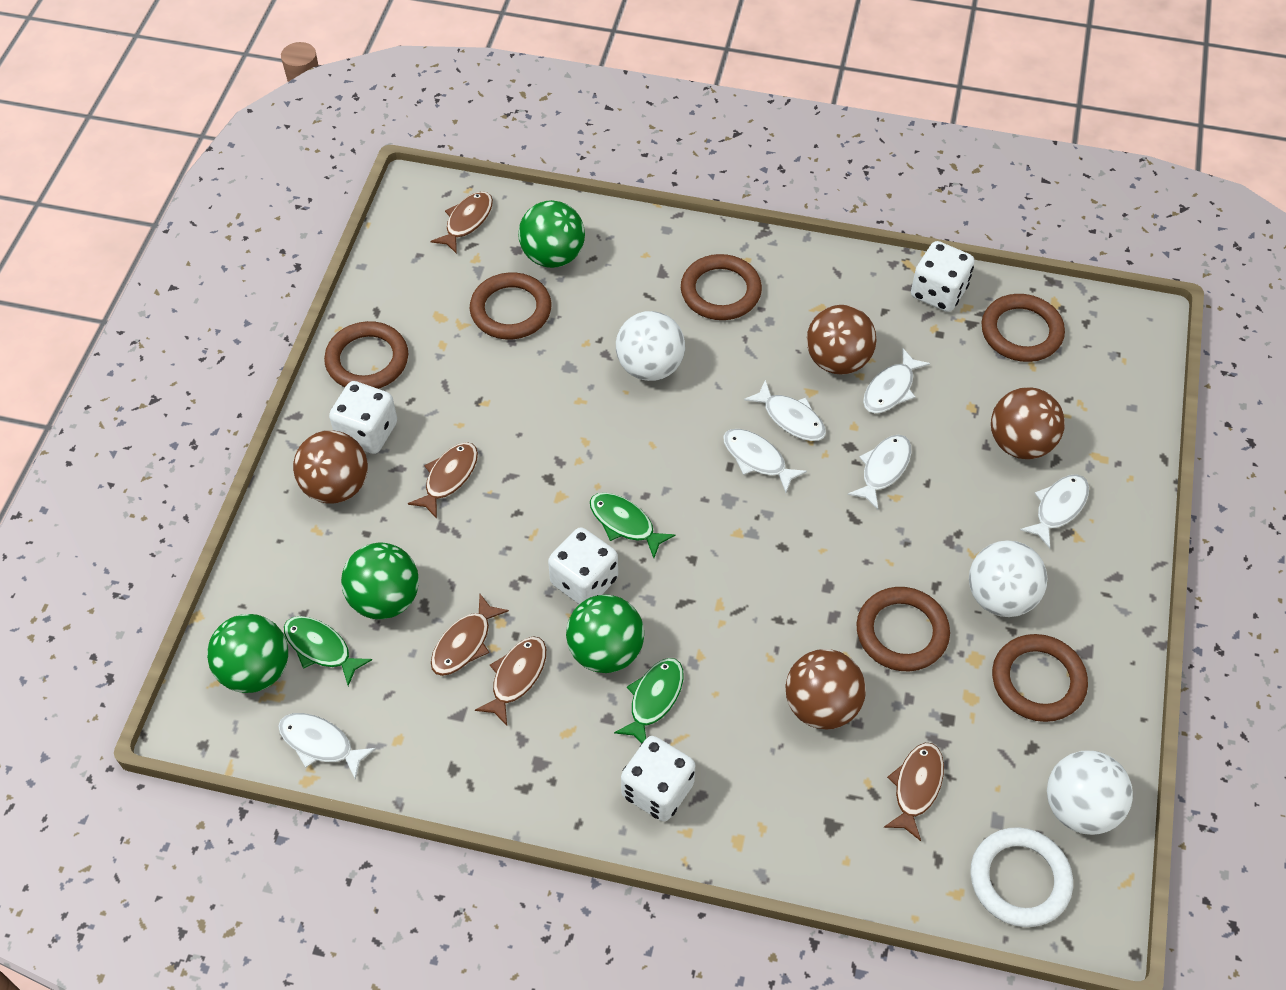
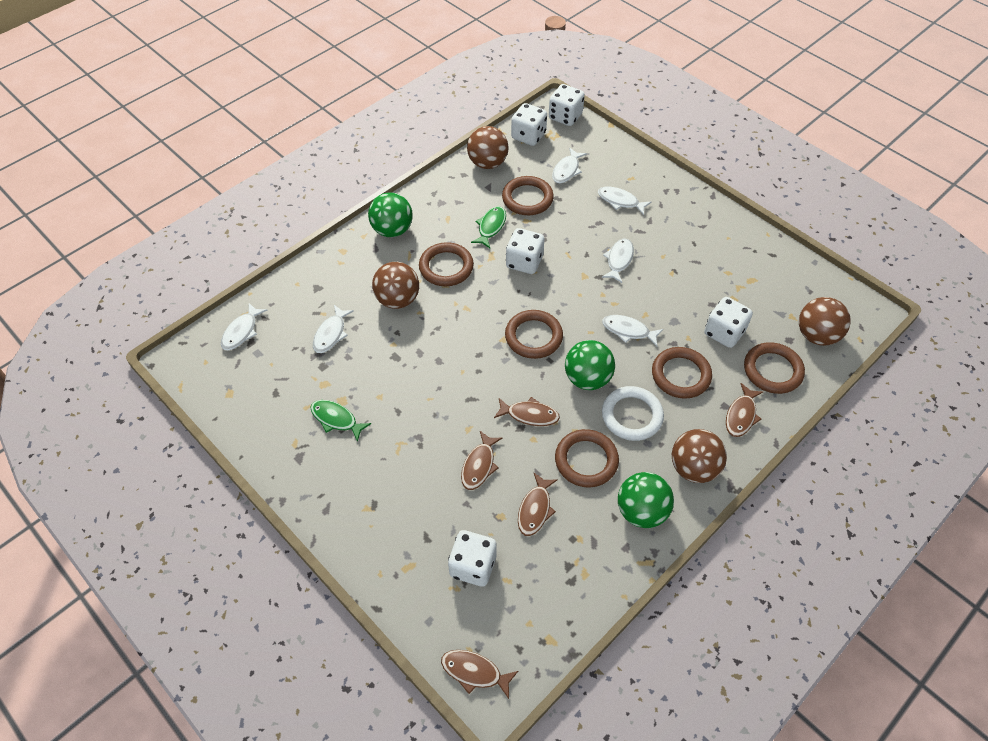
green ball: [207,614,288,693] [341,543,419,619] [518,200,585,268] [566,595,644,673] = 4 -> [368,193,413,237] [565,340,615,390] [618,472,674,528] = 3
green fish: [284,616,372,686] [590,493,675,558] [614,658,683,743] = 3 -> [310,400,371,442] [471,206,506,248] = 2
white ball: [616,311,685,381] [969,540,1047,617] [1047,751,1133,835] = 3 -> none = 0
white dice: [329,381,397,454] [548,527,618,604] [621,736,695,822] [911,241,975,312] = 4 -> [448,530,497,587] [506,228,544,274] [511,103,547,146] [549,84,585,126] [704,297,753,348] = 5

